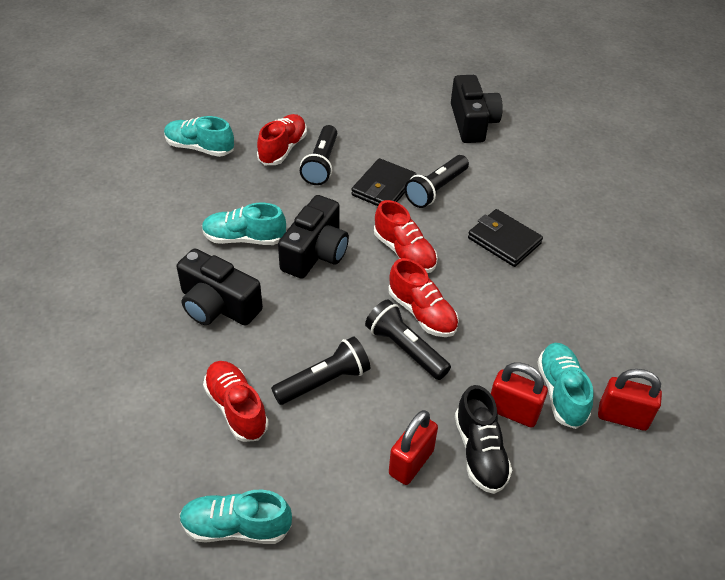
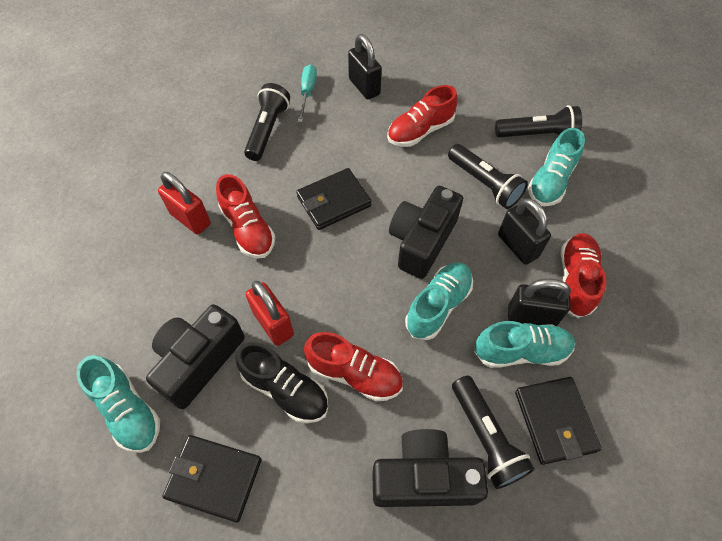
black padlock: none = 0 -> [348,34,382,99] [498,198,551,265] [508,279,571,326] = 3
black wallet: [351,158,416,206] [468,209,543,267] = 2 -> [162,435,262,523] [296,168,371,230] [515,377,602,465] = 3
red padlock: [389,410,438,485] [491,362,548,428] [598,369,662,431] = 3 -> [158,172,211,234] [246,281,294,346] = 2
turquoise screwdriver: none = 0 -> [298,64,317,122] = 1

